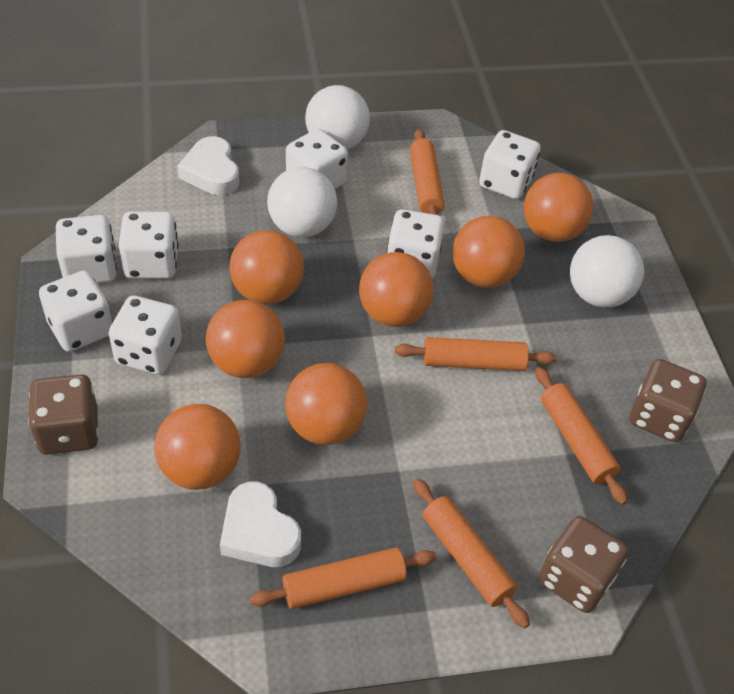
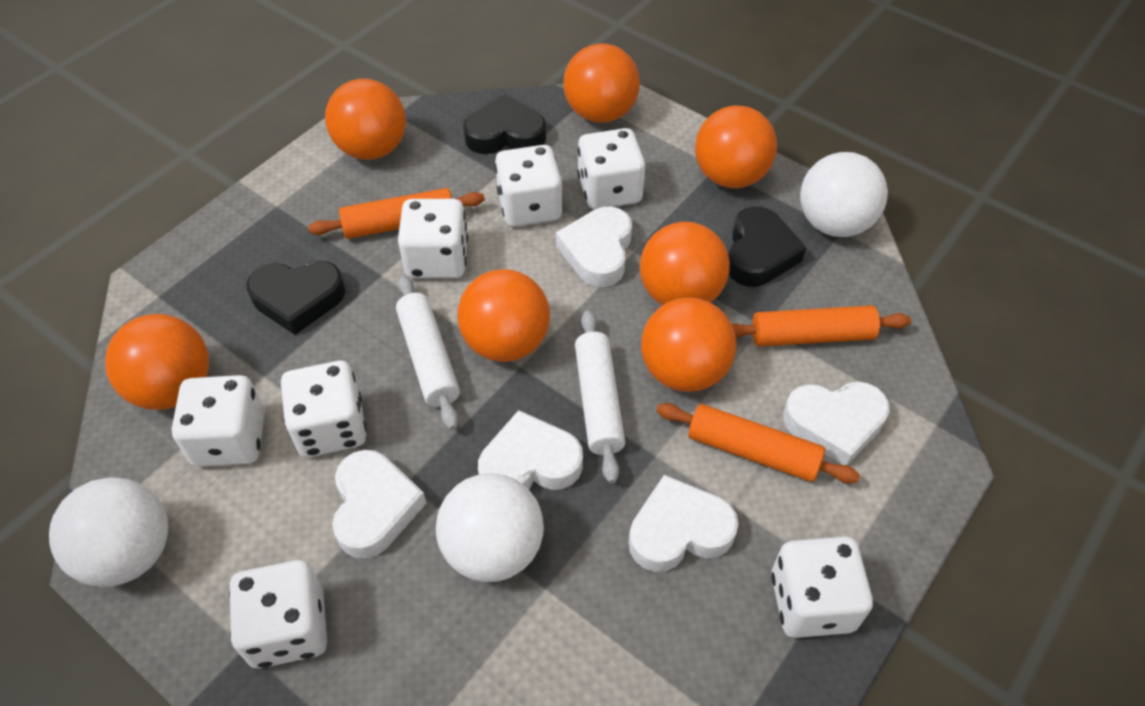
black heart: none = 0 -> [247,260,345,335] [463,94,546,154] [728,206,806,287] = 3
brown dice: [28,375,99,455] [539,516,629,613] [629,359,706,442] = 3 -> none = 0
orange rolling pin: [250,547,436,609] [395,337,557,371] [410,129,445,215] [413,479,530,628] [535,367,628,505] = 5 -> [308,188,485,239] [656,403,860,483] [731,305,911,346] = 3
white heart: [177,136,239,195] [220,481,301,567] = 2 -> [332,450,427,559] [478,410,583,490] [556,207,632,287] [629,475,739,572] [783,382,890,465] = 5
white rolling pin: none = 0 -> [396,275,460,430] [575,310,625,483] = 2

